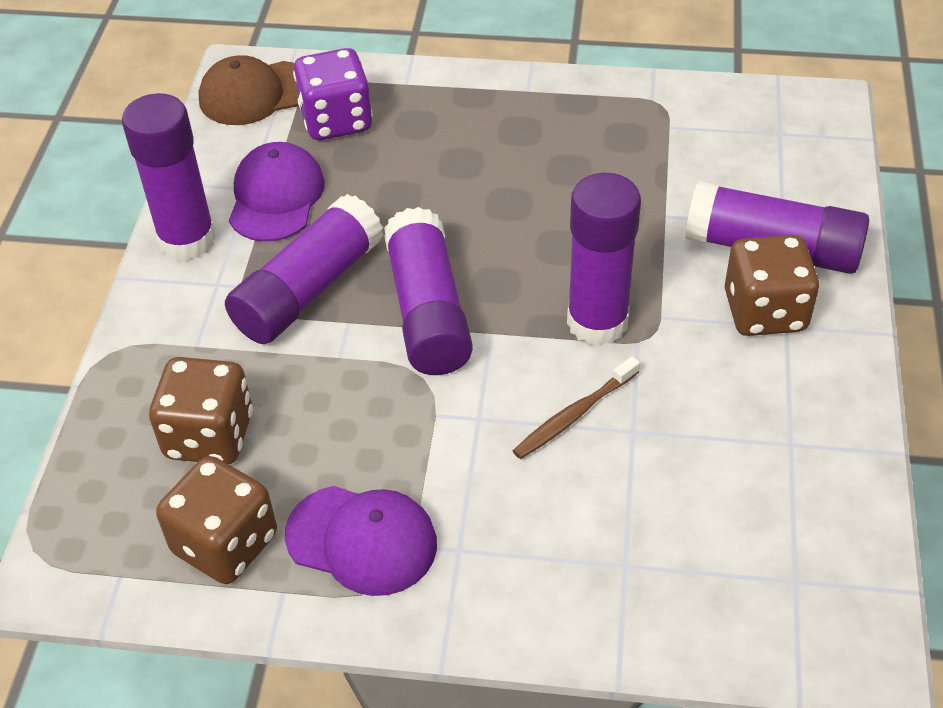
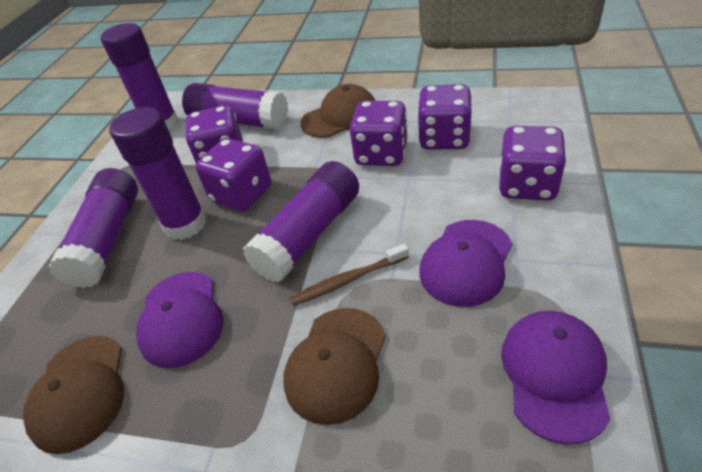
brown cap: [198,55,299,125] = 1 -> [23,336,124,454] [283,308,386,425] [300,84,376,138] = 3
brown dice: [149,357,253,464] [156,456,277,584] [725,235,820,336] = 3 -> none = 0
purple cap: [229,142,325,242] [285,486,437,596] = 2 -> [136,272,224,368] [419,220,512,307] [501,311,610,444] = 3
purple dice: [293,48,373,140] = 1 -> [185,105,243,164] [195,138,271,211] [350,101,408,166] [417,84,472,150] [499,126,566,201] = 5

